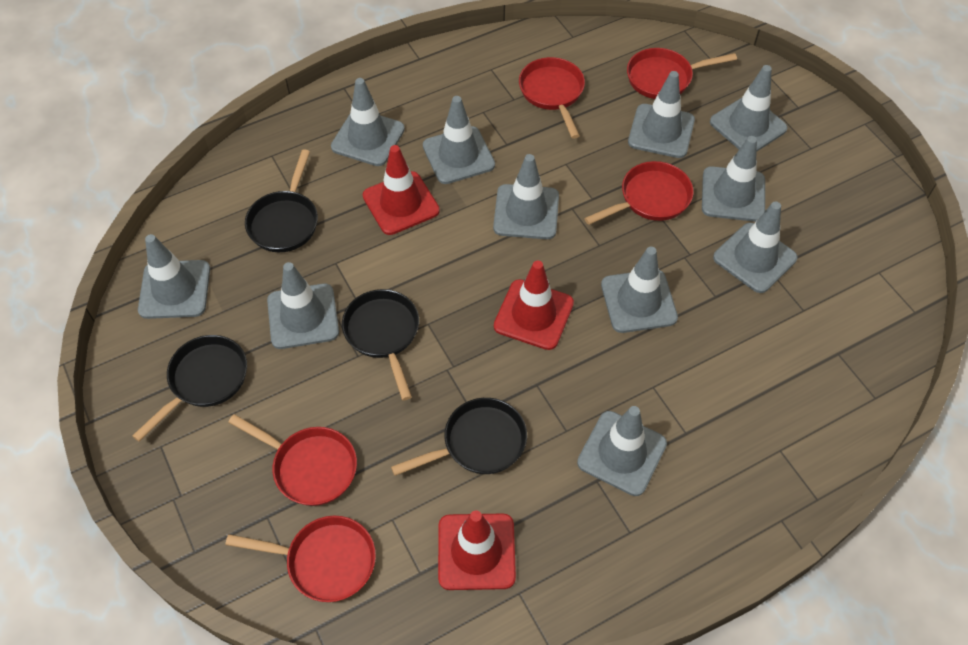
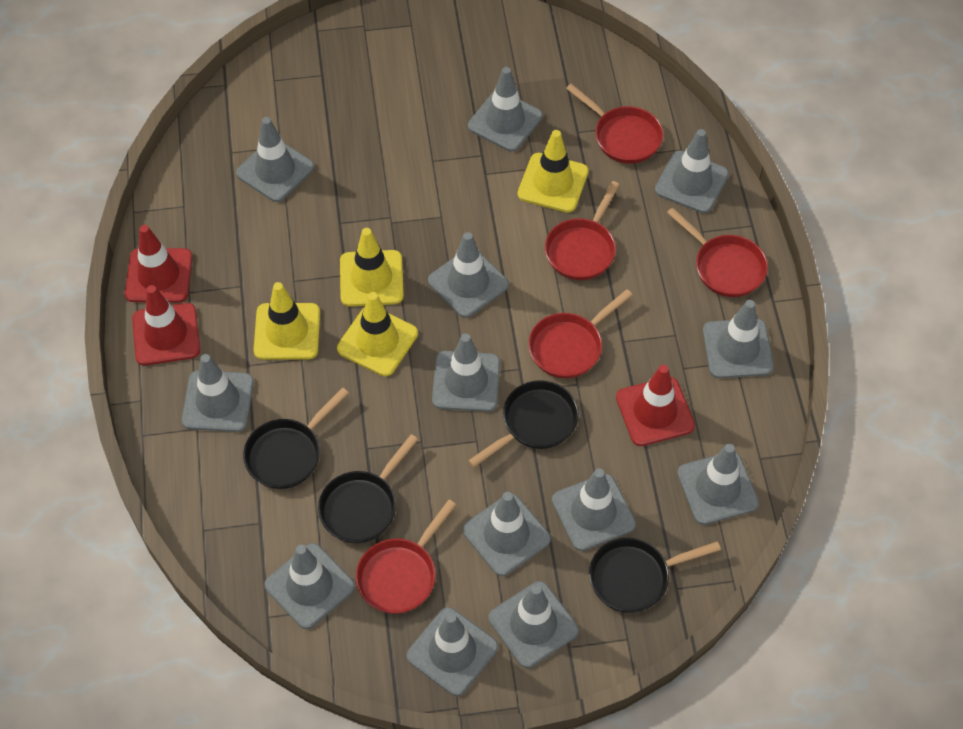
grey traffic cone: [138,234,210,319] [267,262,339,349] [331,78,405,166] [423,96,495,184] [493,154,559,239] [577,406,667,496] [601,247,678,333] [628,71,695,158] [702,136,765,222] [710,65,788,152] [713,201,798,293] = 11 -> [182,354,254,432] [236,117,314,202] [265,543,355,629] [407,607,498,696] [428,232,509,318] [432,334,500,412] [463,492,551,576] [468,67,543,152] [489,581,579,668] [552,468,636,551] [655,129,729,213] [677,444,759,525] [703,300,774,378] = 13
yellow traffic cone: none = 0 -> [254,282,320,360] [337,292,418,376] [340,228,404,306] [518,130,589,213] = 4

